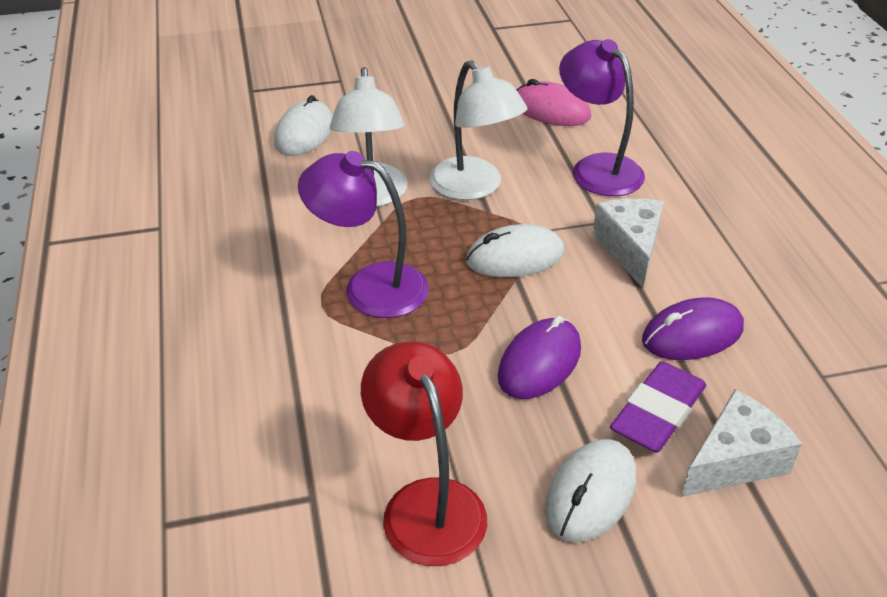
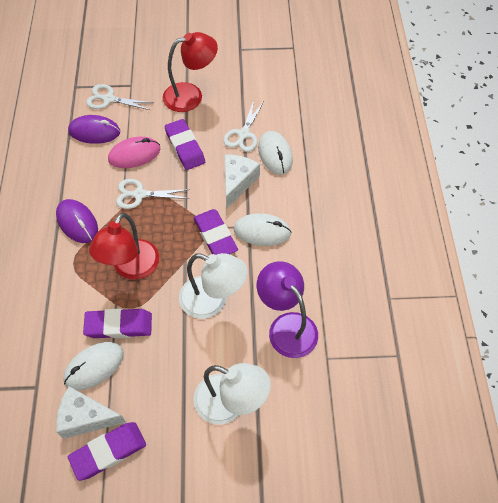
purple eraser: [610,361,706,453] = 1 -> [68,422,146,481] [83,308,152,338] [165,119,205,170] [193,209,238,255] = 4
purple lamp: [298,151,429,318] [559,39,645,196] = 2 -> [257,261,318,358] = 1
red lamp: [361,342,487,566] = 1 -> [89,213,159,280] [163,32,218,112] = 2
white scissors: none = 0 -> [86,84,153,110] [116,179,190,209] [223,100,264,152] = 3

